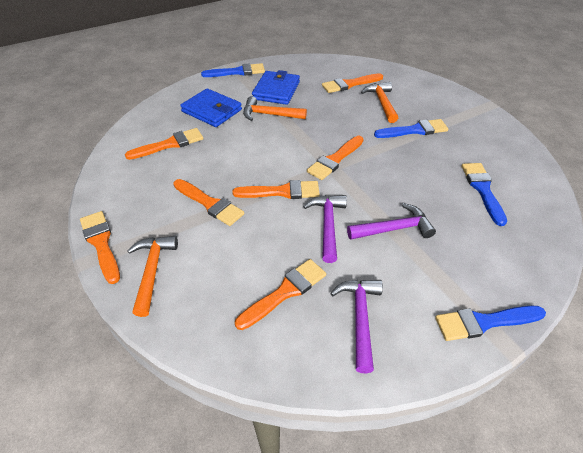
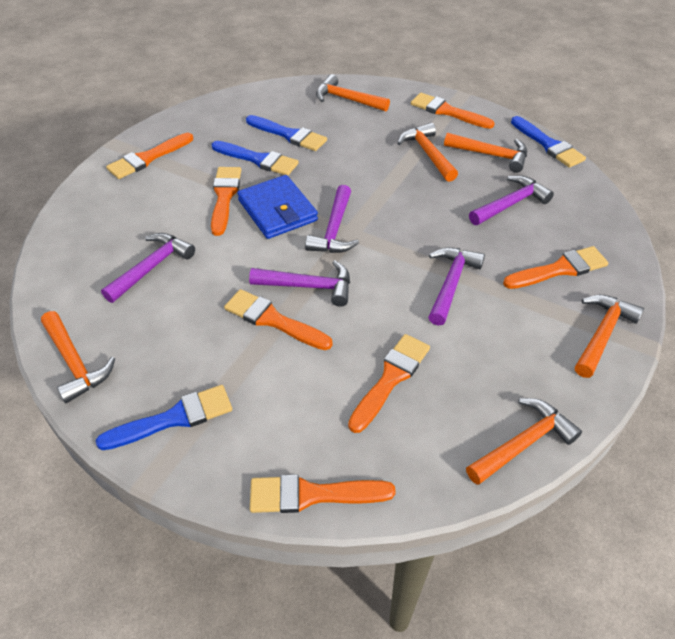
blue wallet: [180,88,242,127] [252,70,300,105] = 2 -> [237,175,318,239] = 1
orange hammer: [127,236,178,317] [243,96,307,121] [361,82,398,123] = 3 -> [41,311,115,403] [316,74,390,111] [397,123,458,182] [444,133,527,173] [466,398,582,485] [575,295,644,378] = 6
purple hammer: [303,195,347,263] [330,280,383,373] [347,203,436,240] = 3 -> [101,233,195,303] [249,260,350,307] [305,185,359,253] [428,247,485,326] [469,175,554,225] = 5

